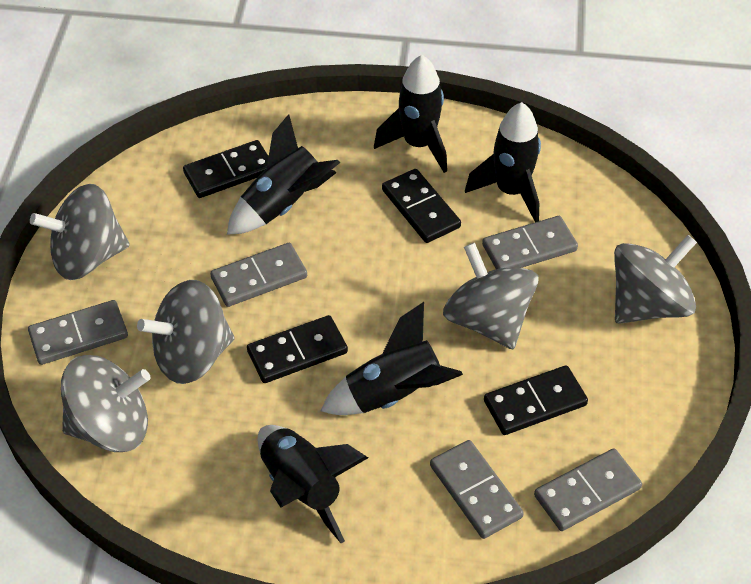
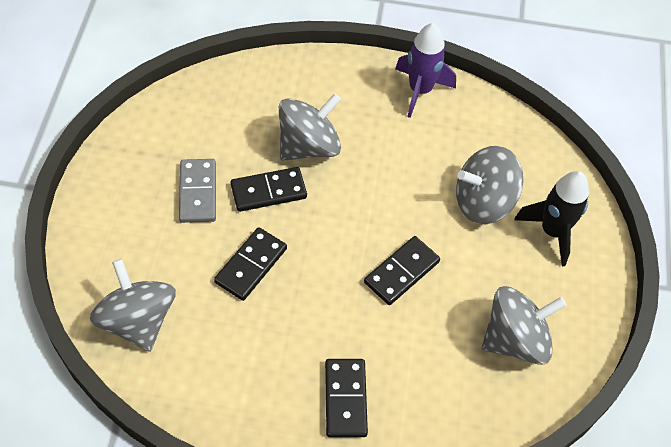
black rocket: [227,114,340,235] [257,425,368,543] [321,302,463,415] [374,55,447,173] [465,102,541,222] = 5 -> [514,171,589,266] = 1
grey domino: [28,300,128,365] [210,243,307,307] [430,440,524,539] [482,216,578,269] [534,448,642,531] = 5 -> [179,159,216,223] = 1
grey spinning top: [30,184,130,280] [61,355,151,452] [137,280,235,384] [443,243,539,349] [614,235,697,324] = 5 -> [90,259,176,352] [279,93,341,161] [456,146,523,224] [482,286,566,365] = 4
purple rocket: none = 0 -> [395,23,456,118] = 1

